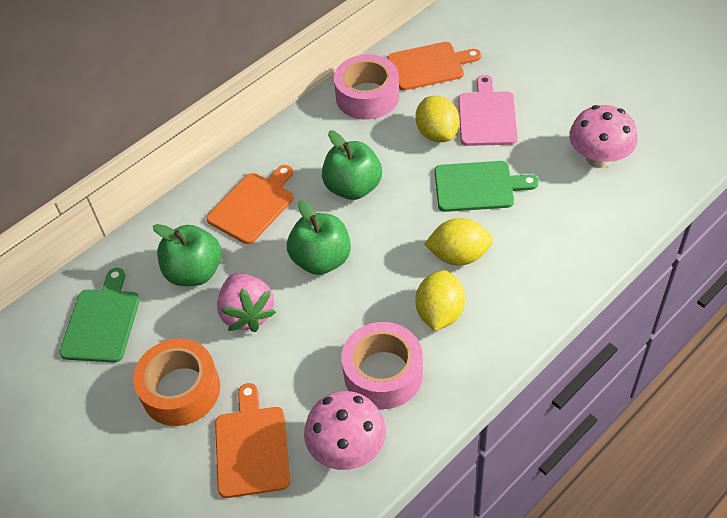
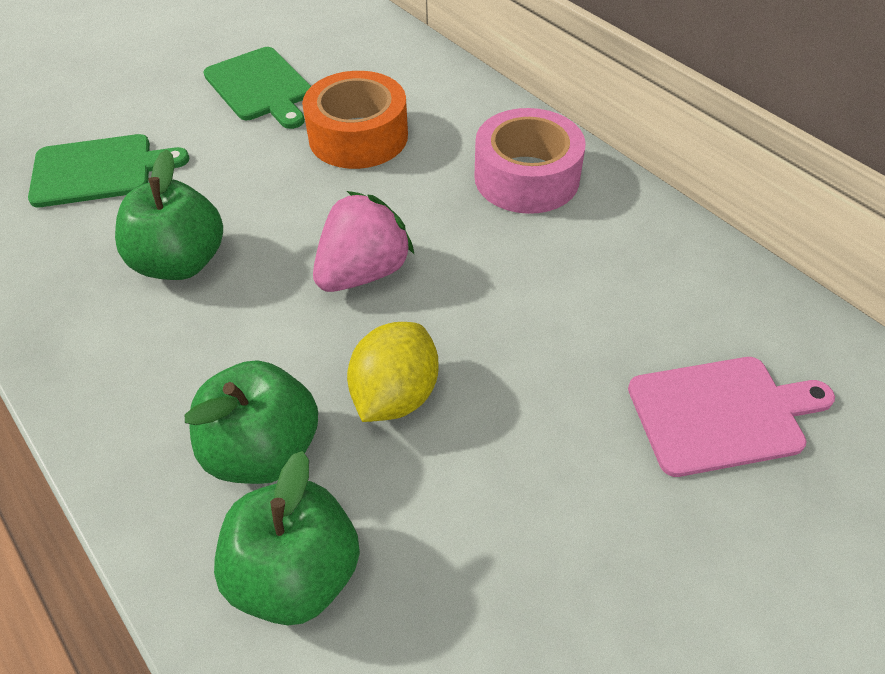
orange cutting board: [206,165,294,244] [215,383,290,498] [388,42,481,90] = 3 -> none = 0
pink mushroom: [304,391,386,470] [569,105,638,168] = 2 -> none = 0
pink tape: [334,54,399,120] [341,322,423,409] = 2 -> [474,108,586,214] = 1
yellow lemon: [415,270,465,331] [416,96,460,142] [424,218,493,266] = 3 -> [347,322,439,422] = 1

